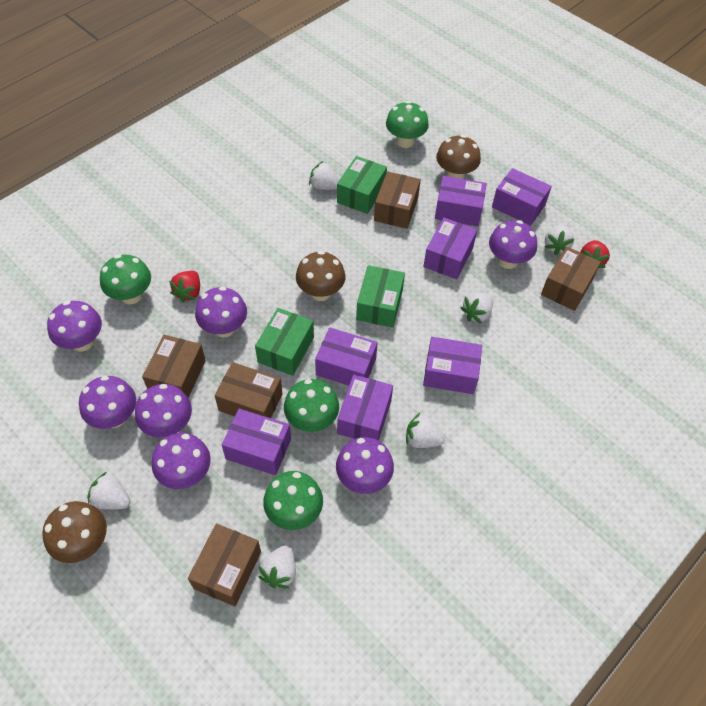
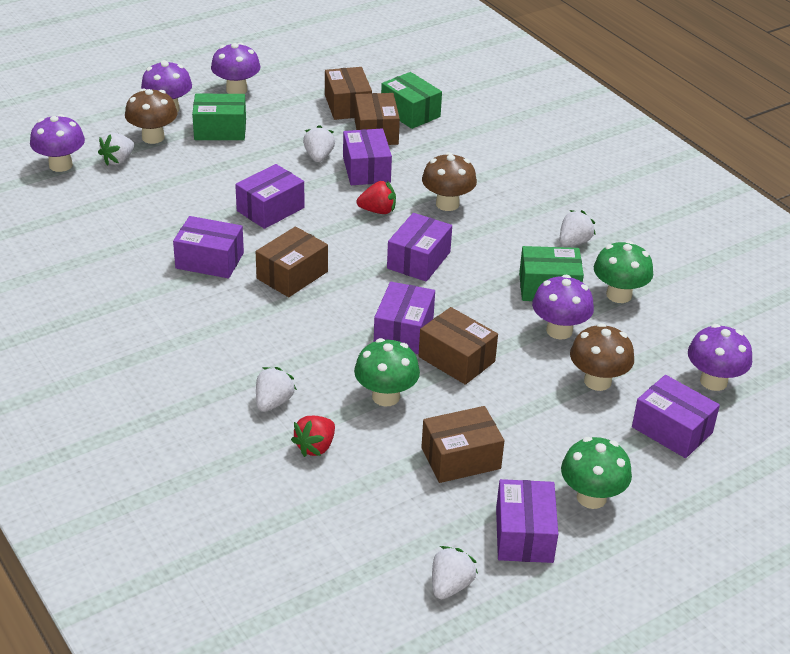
green mushroom: [100,254,151,304] [263,471,323,530] [284,379,339,432] [386,101,429,148] = 4 -> [354,338,420,406] [561,437,632,509] [594,241,653,303] = 3
purple mushroom: [47,301,102,351] [79,376,136,429] [135,384,192,437] [152,433,211,489] [195,286,247,337] [336,437,394,494] [489,220,537,269] = 7 -> [30,114,85,172] [141,60,192,112] [211,42,261,94] [532,275,594,339] [688,324,752,391] = 5
white strawberry: [87,472,130,510] [258,545,296,588] [309,161,339,190] [406,413,445,448] [461,293,493,324] [545,225,574,255] = 6 -> [98,133,134,166] [256,367,297,412] [303,125,335,162] [432,546,478,599] [559,210,596,246] = 5

